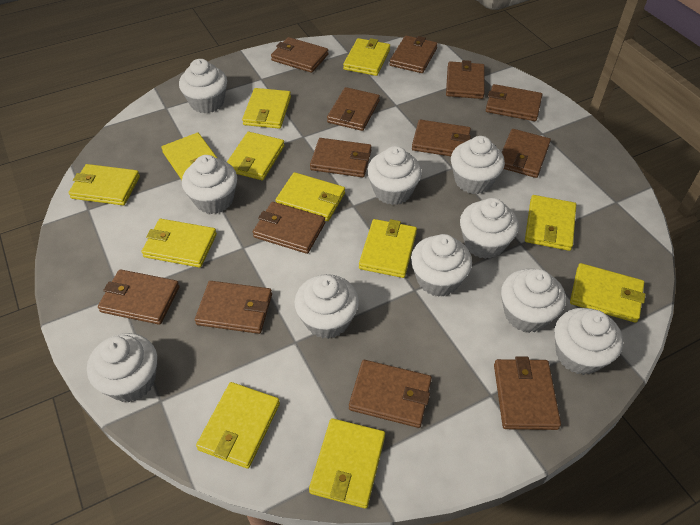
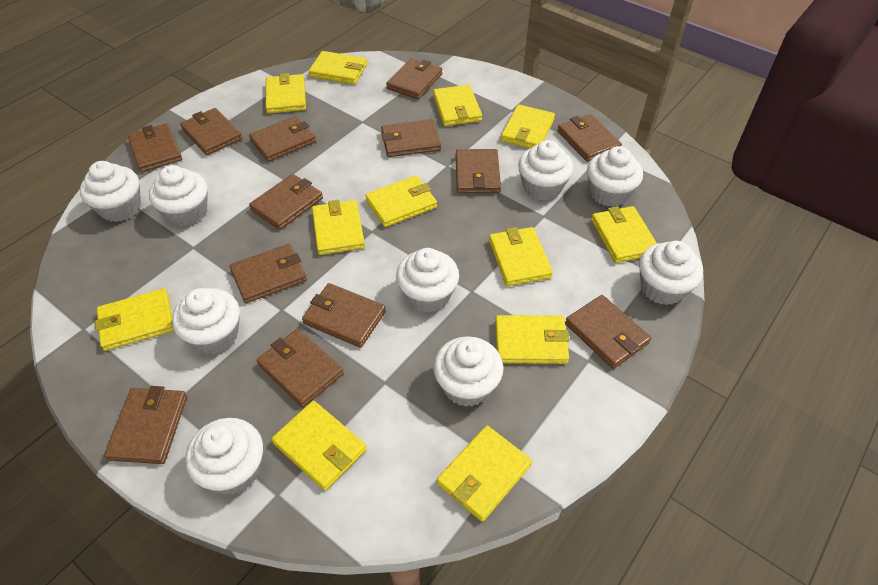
white cupcake: [87,333,157,402] [179,59,227,113] [182,155,237,214] [295,274,359,339] [367,146,422,205] [411,234,472,297] [451,136,505,194] [460,198,519,259] [501,269,566,333] [554,308,623,375] = 10 -> [80,161,141,222] [149,165,208,227] [172,288,240,354] [185,418,263,495] [396,248,459,313] [433,336,503,407] [518,140,574,201] [587,146,643,207] [639,241,703,305] = 9

